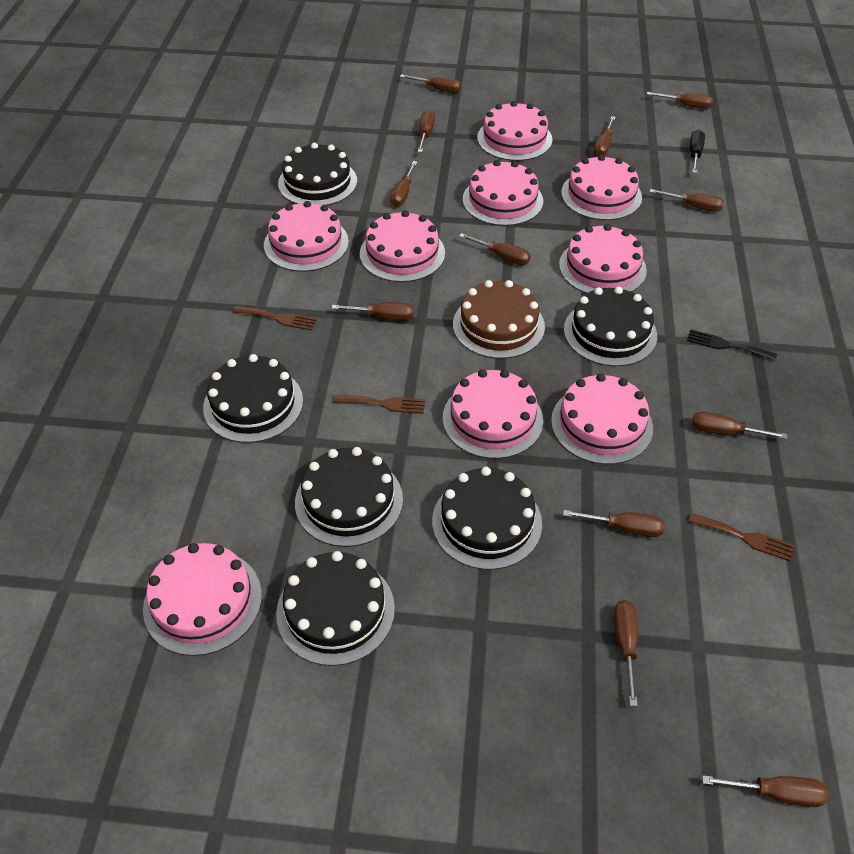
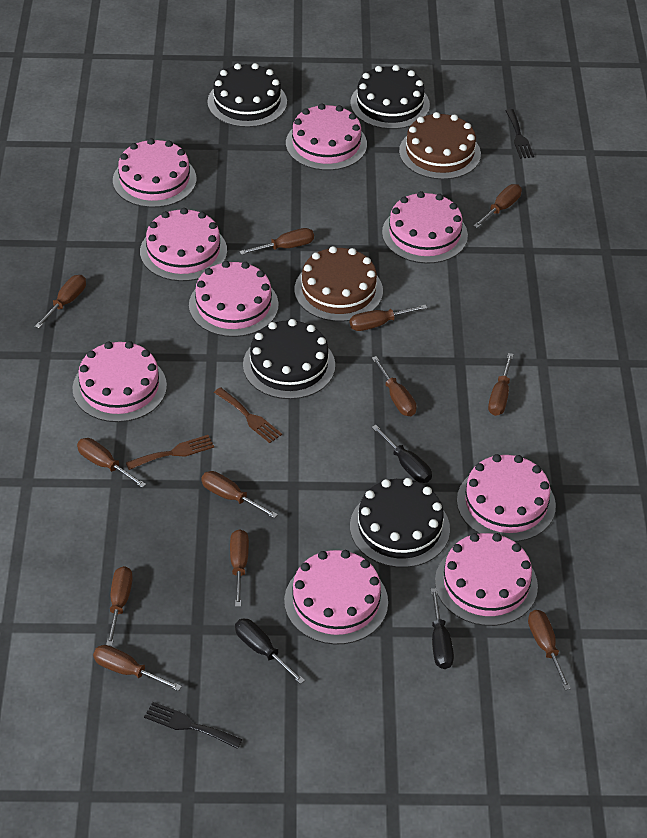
black cake: [203,354,303,443] [276,551,395,666] [278,143,357,206] [295,447,403,547] [432,467,542,570] [564,287,657,366] = 6 -> [207,63,287,127] [243,319,335,399] [350,65,430,129] [350,478,450,568] = 4
black fork: [687,329,777,361] = 1 -> [144,702,243,749] [506,109,534,159] = 2
black screwdriver: [690,130,705,173] = 1 -> [235,619,305,684] [372,425,432,483] [431,588,454,669] = 3
brown cake: [453,280,545,359] = 1 -> [294,246,383,322] [399,112,481,180] = 2
brown fork: [233,306,317,330] [333,395,425,414] [689,513,794,561] = 3 -> [126,435,214,470] [214,387,282,443] = 2

